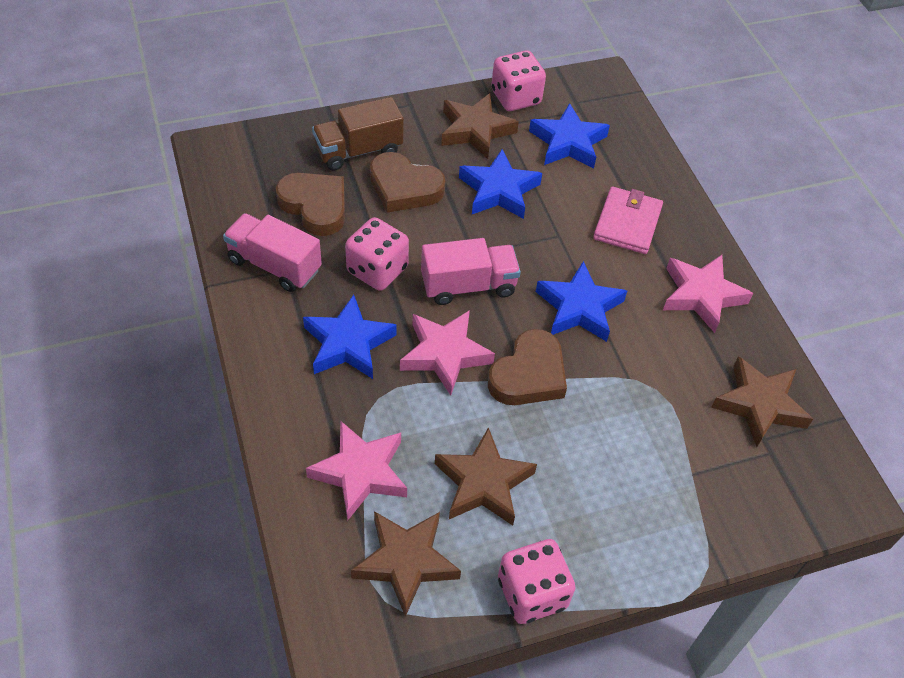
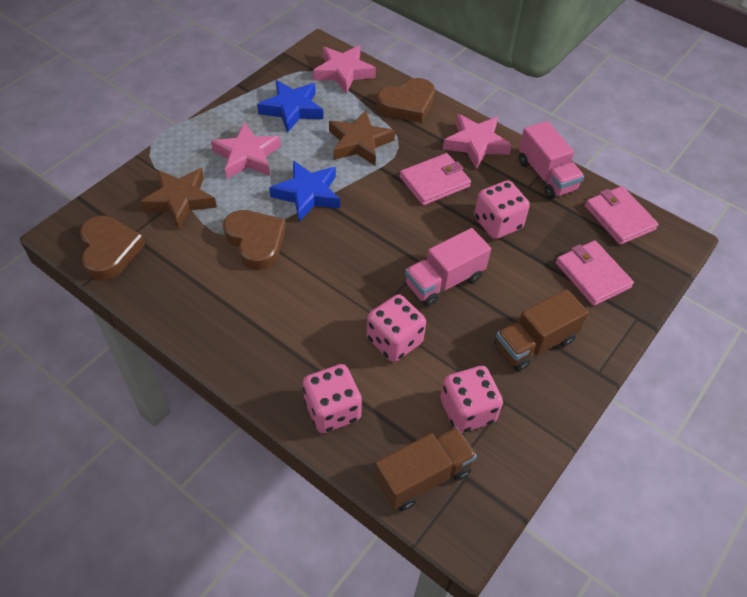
blue star: [303,295,397,379] [459,149,542,219] [529,103,610,168] [536,261,627,342] = 4 -> [257,80,323,133] [269,160,340,221] = 2
brown star: [351,511,461,617] [435,427,537,526] [441,93,519,159] [711,356,813,447] = 4 -> [140,168,217,229] [329,111,395,165] = 2
brown truck: [312,97,404,171] = 1 -> [374,427,477,511] [495,289,588,371] = 2
pink dice: [345,217,409,291] [491,50,546,111] [498,539,576,624] = 3 -> [303,364,362,433] [367,294,426,362] [440,366,503,433] [474,180,530,239] = 4
pink wallet: [593,186,663,254] = 1 -> [400,153,471,206] [556,241,634,306] [585,186,659,245] = 3

